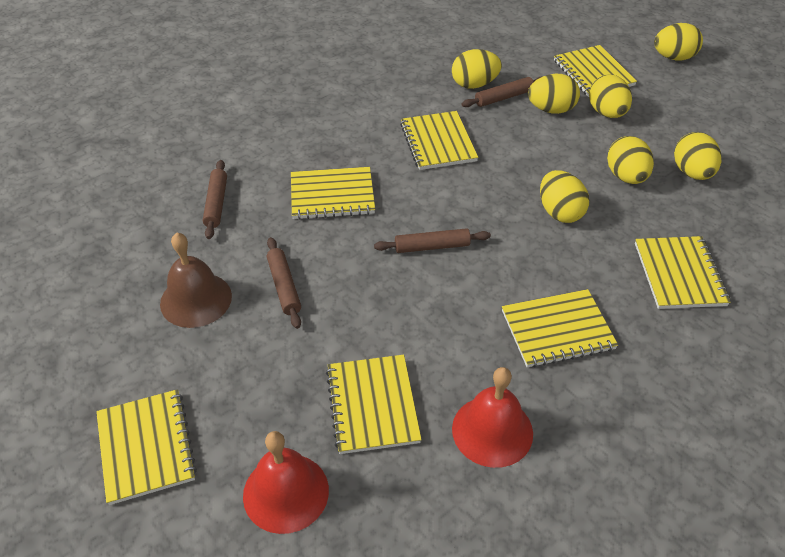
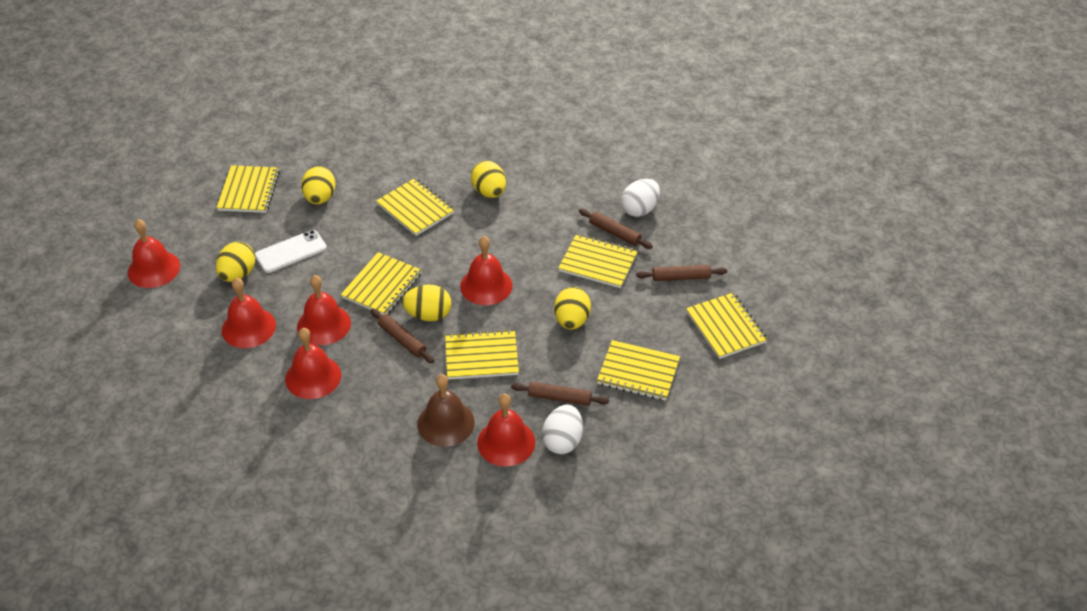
red bell: [243,431,329,534] [452,367,533,468] = 2 -> [128,219,180,288] [222,278,276,348] [285,328,341,399] [297,275,351,345] [460,236,512,305] [477,394,535,467] = 6
white egg: none = 0 -> [542,405,583,454] [621,179,660,217] = 2
white phone: none = 0 -> [255,230,327,273] = 1
yellow egg: [452,49,502,89] [528,74,580,114] [540,170,589,223] [589,75,632,118] [607,136,654,184] [654,23,703,61] [674,132,721,180] = 7 -> [216,241,256,282] [301,166,336,204] [402,285,451,321] [471,161,506,198] [554,287,591,329] = 5

